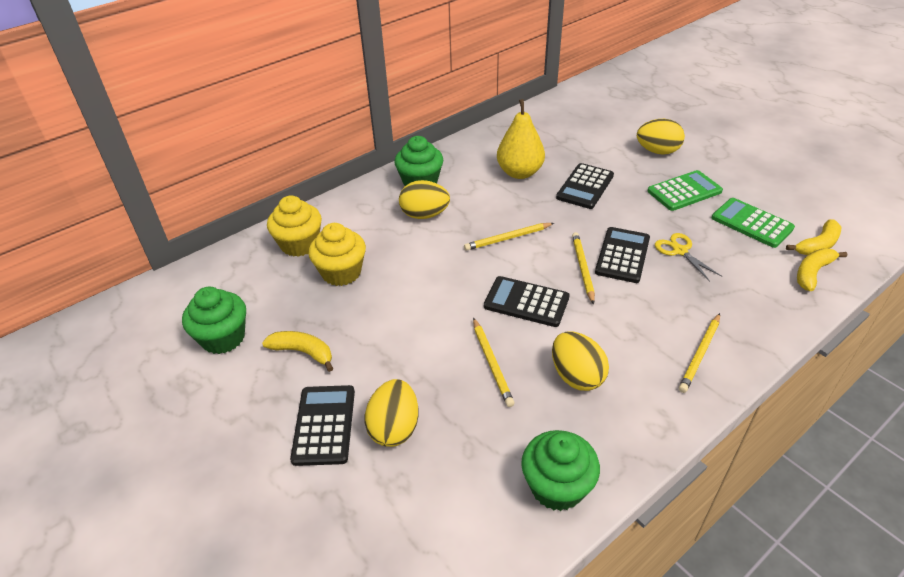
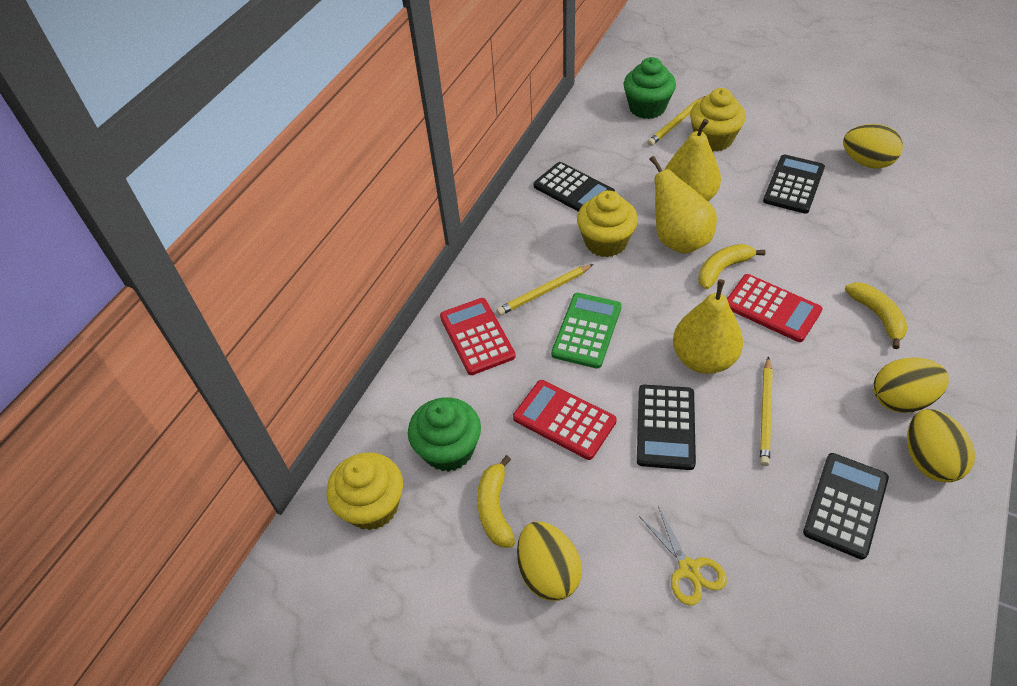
green calculator: [647,170,723,211] [712,198,795,248] = 2 -> [551,293,621,369] = 1
green cupcake: [182,287,246,354] [394,136,443,186] [521,430,600,511] = 3 -> [408,397,481,472] [623,57,676,119] = 2
red calculator: none = 0 -> [440,298,516,375] [513,380,617,460] [727,274,823,342] = 3
yellow cupcake: [267,196,322,257] [309,223,366,286] = 2 -> [327,452,403,530] [577,190,638,257] [690,88,746,152] = 3
yellow pear: [497,99,545,179] = 1 -> [649,156,717,254] [665,119,721,201] [673,279,743,374] = 3
yellow pencil: [464,223,554,251] [473,318,515,407] [572,232,595,304] [679,313,720,393] = 4 -> [497,264,594,315] [648,96,705,146] [760,356,773,466] = 3

